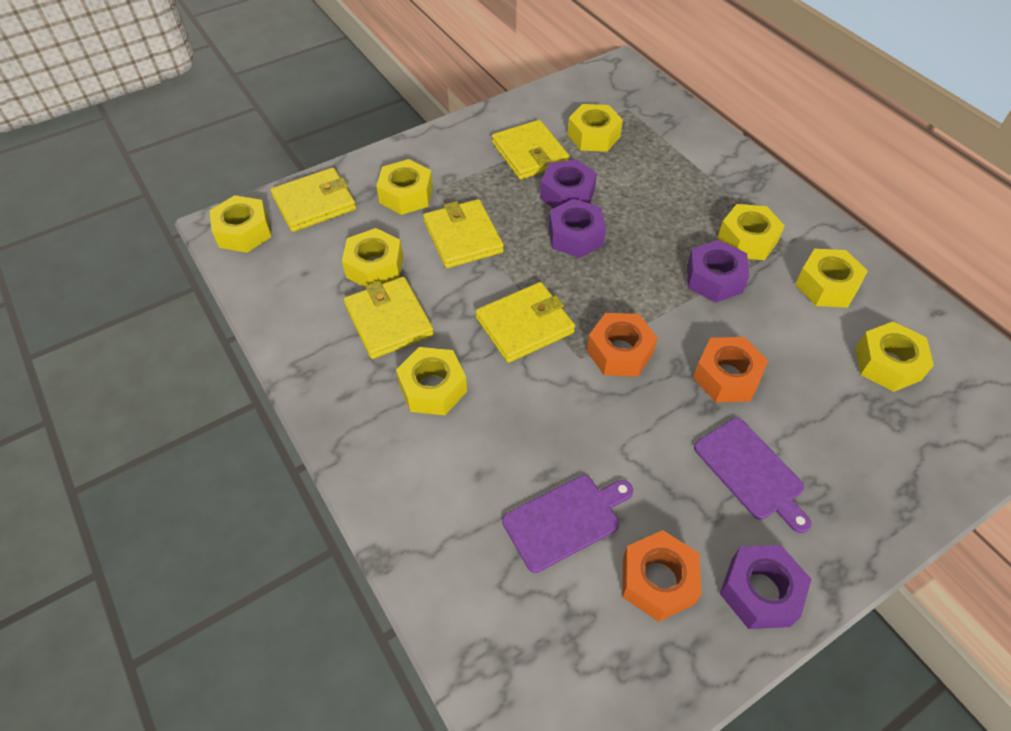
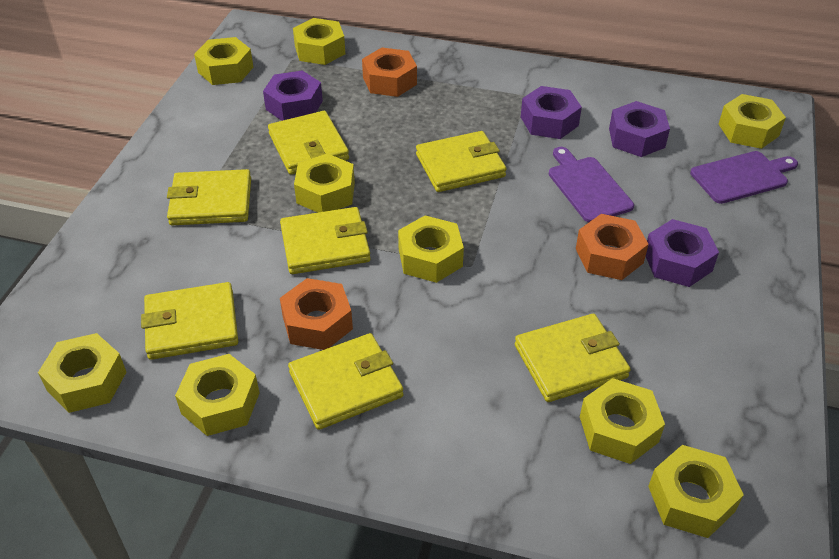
yellow nut: [209,195,271,253] [342,228,403,288] [376,159,433,215] [396,347,467,415] [567,104,623,152] [717,204,785,260] [795,249,868,308] [856,321,934,392] = 8 -> [38,333,126,413] [175,354,260,436] [194,37,253,85] [293,18,345,65] [294,153,355,213] [398,215,464,283] [580,378,665,464] [648,445,744,538] [718,94,786,149] = 9
yellow wallet: [271,168,356,232] [344,277,434,359] [423,199,504,268] [476,282,575,363] [492,120,570,180] = 5 -> [141,282,238,360] [167,169,251,225] [268,111,349,175] [280,207,371,274] [288,333,403,430] [416,131,506,192] [515,314,631,402] = 7

